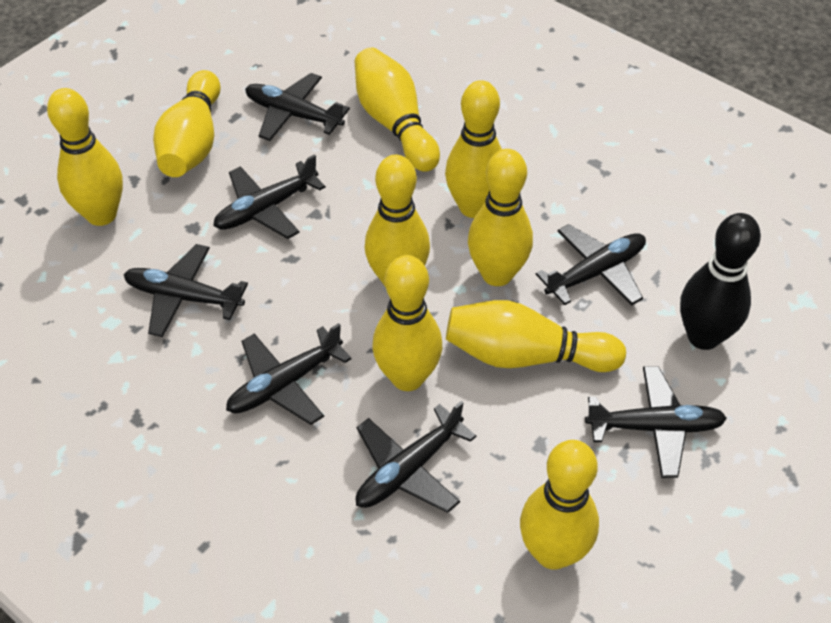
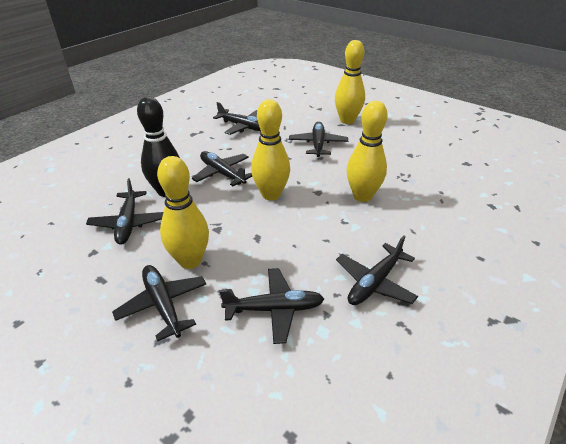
yellow bowling pin: [47,88,123,226] [153,70,221,177] [355,48,440,172] [365,155,430,286] [372,255,442,391] [445,80,502,218] [446,300,626,372] [468,149,533,286] [520,440,599,570] = 9 -> [157,156,209,269] [251,99,290,200] [335,40,365,124] [347,101,388,202] = 4

